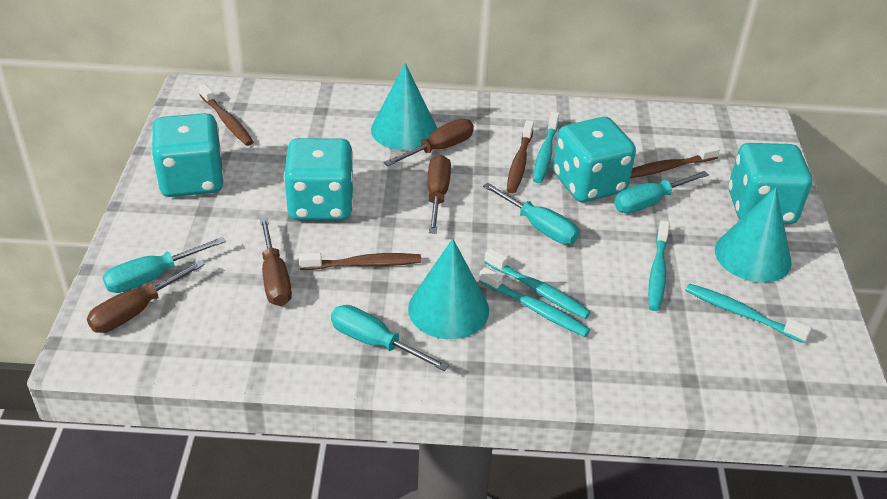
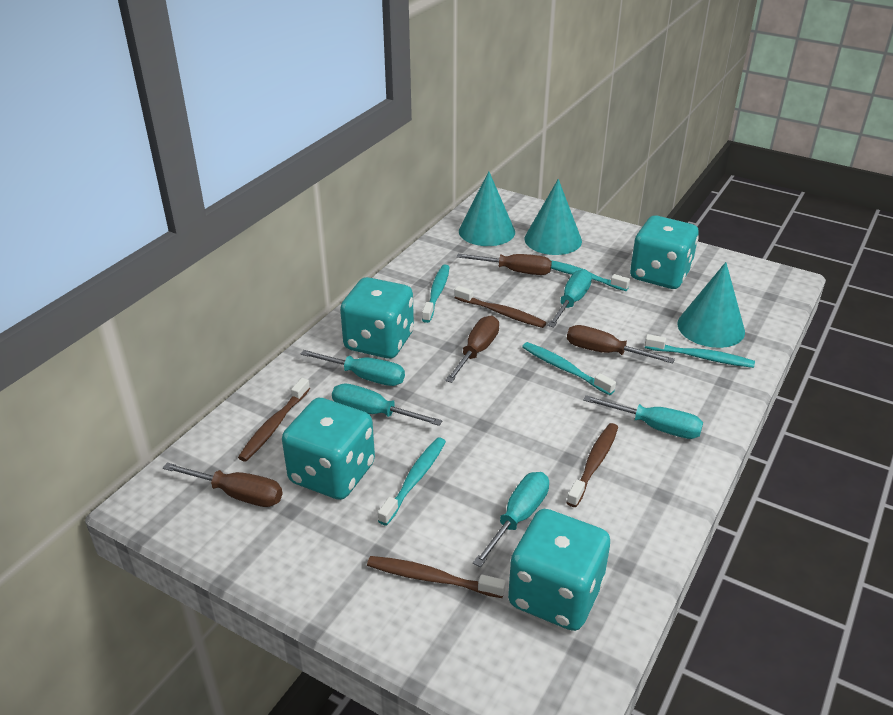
turquoise screwdriver: [102,237,226,293] [331,305,449,371] [483,183,579,244] [614,171,709,213] = 4 -> [301,350,405,386] [332,384,442,426] [473,472,549,567] [548,269,592,328] [583,395,703,439] = 5

